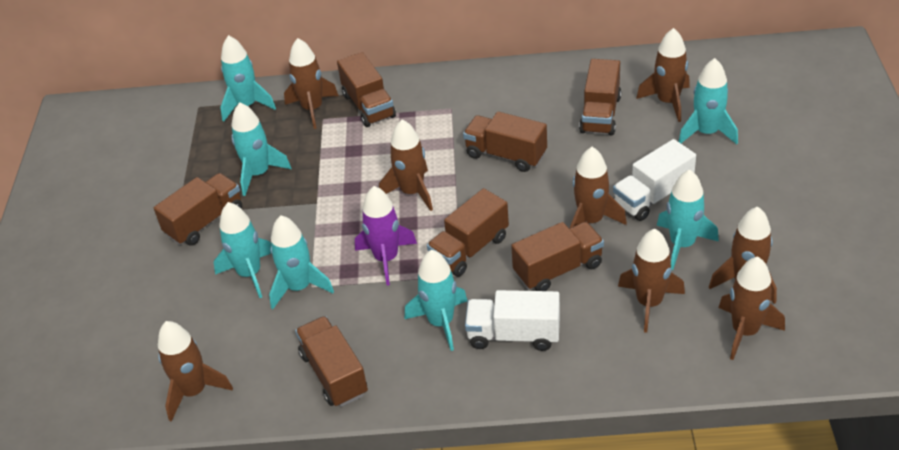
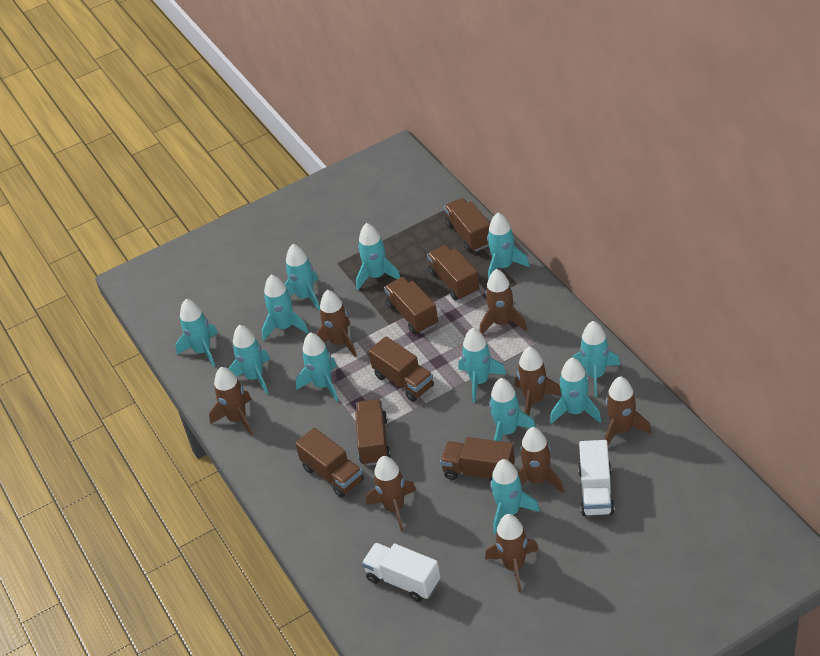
purple rocket: [355,186,417,285] = 1 -> none = 0
turquoise rocket: [214,202,271,298] [220,35,276,122] [231,102,291,196] [269,215,334,309] [405,250,467,351] [657,169,719,270] [678,58,738,144] = 7 -> [176,299,218,367] [228,325,270,394] [262,275,309,341] [285,244,320,311] [296,332,339,402] [356,223,401,290] [459,328,506,403] [487,212,530,279] [489,378,536,441] [490,459,540,535] [550,357,601,424] [572,321,620,397] = 12

